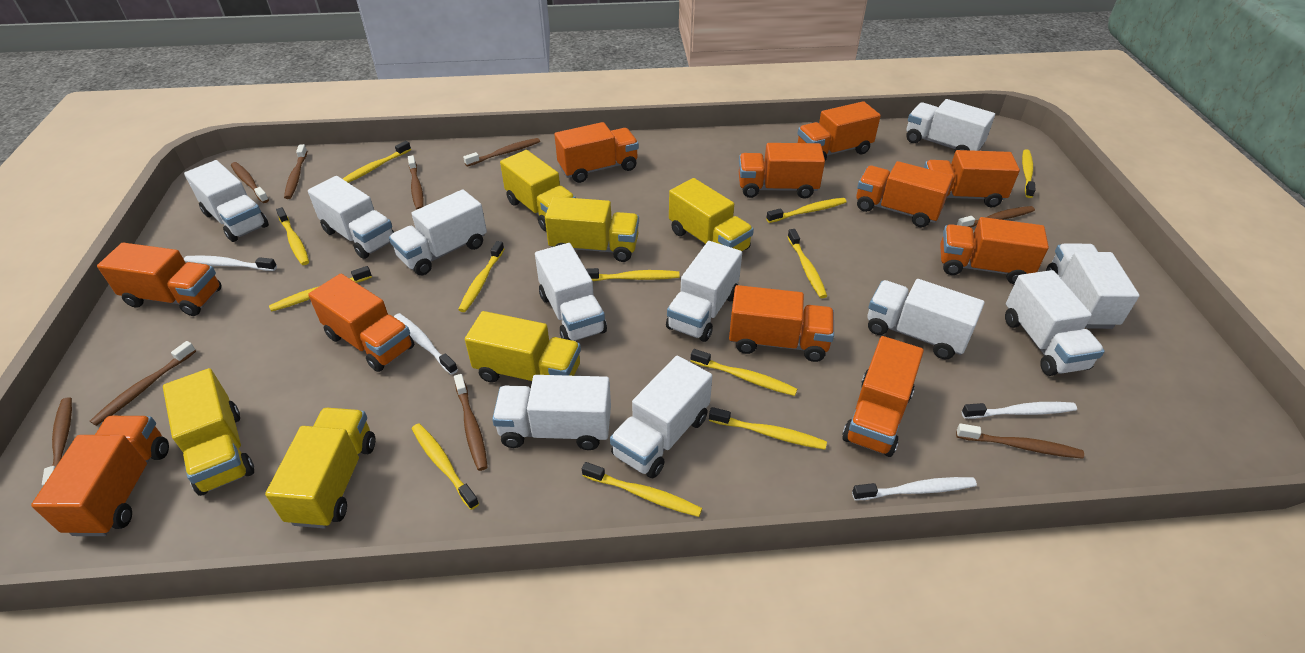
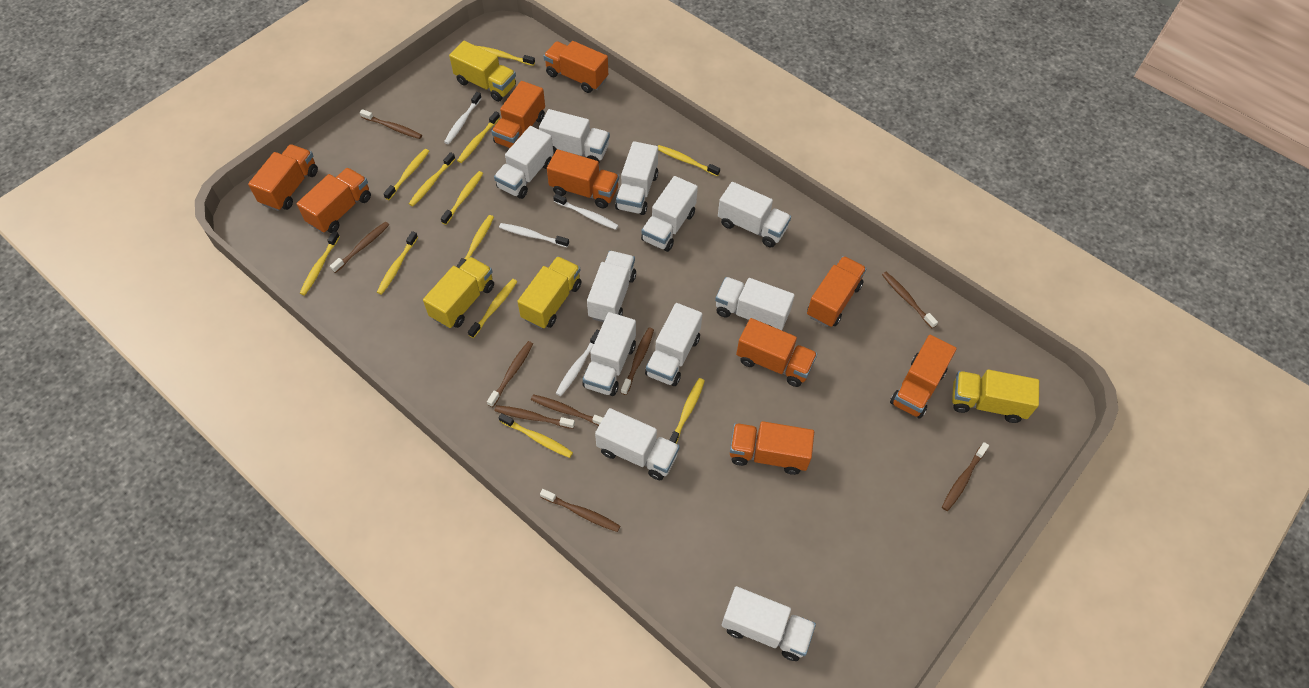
orange truck: [31,416,169,536] [97,243,222,316] [308,274,414,372] [554,122,639,183] [729,285,834,362] [739,143,825,199] [797,101,881,161] [842,336,924,457] [857,161,953,227] [924,150,1020,207] [940,217,1049,284] = 11 -> [248,144,318,211] [296,168,371,233] [491,81,545,148] [544,41,608,93] [547,149,619,209] [730,421,814,475] [736,318,817,387] [807,256,867,327] [890,334,957,419] = 9
yellow truck: [163,368,254,496] [265,408,375,528] [465,311,581,383] [500,150,576,231] [545,197,639,262] [669,178,754,251] = 6 -> [423,257,494,328] [449,41,516,102] [517,256,581,329] [952,370,1039,423] = 4

